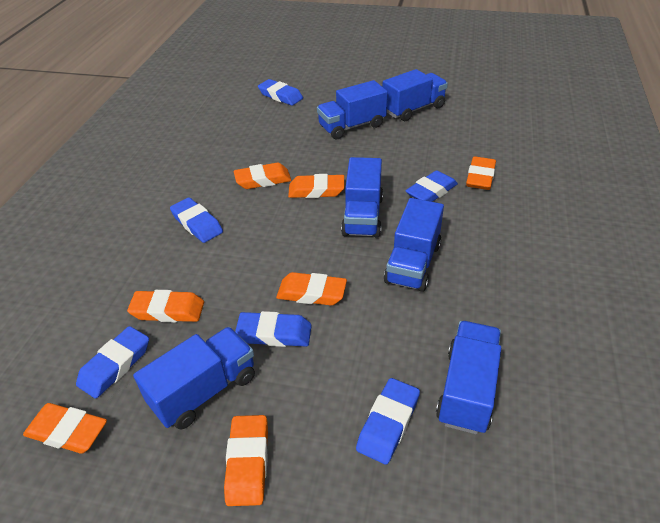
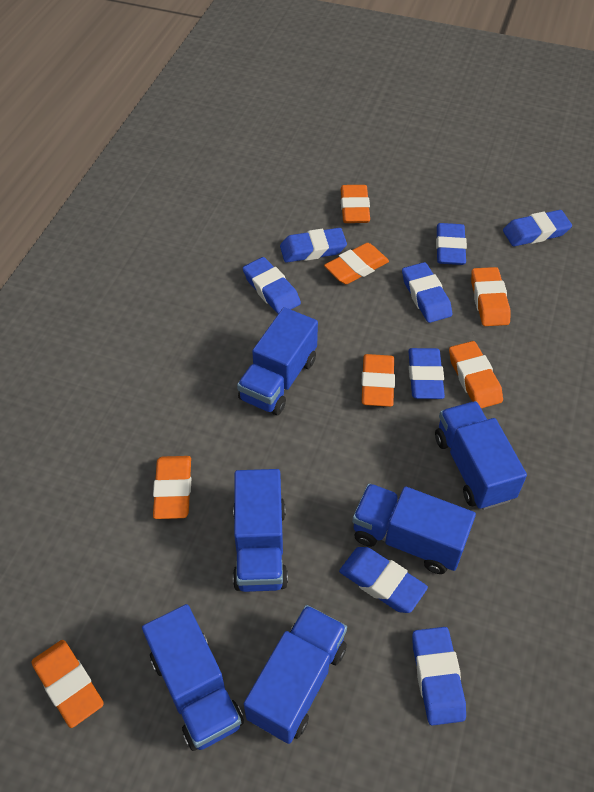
blue eraser: [76,326,149,399] [170,198,223,243] [235,311,312,347] [258,79,303,106] [356,378,420,465] [405,170,458,202] = 6 -> [243,257,301,314] [280,228,347,263] [339,547,428,613] [402,262,452,323] [408,348,445,399] [412,627,466,726] [436,223,467,265] [503,210,572,246] = 8

